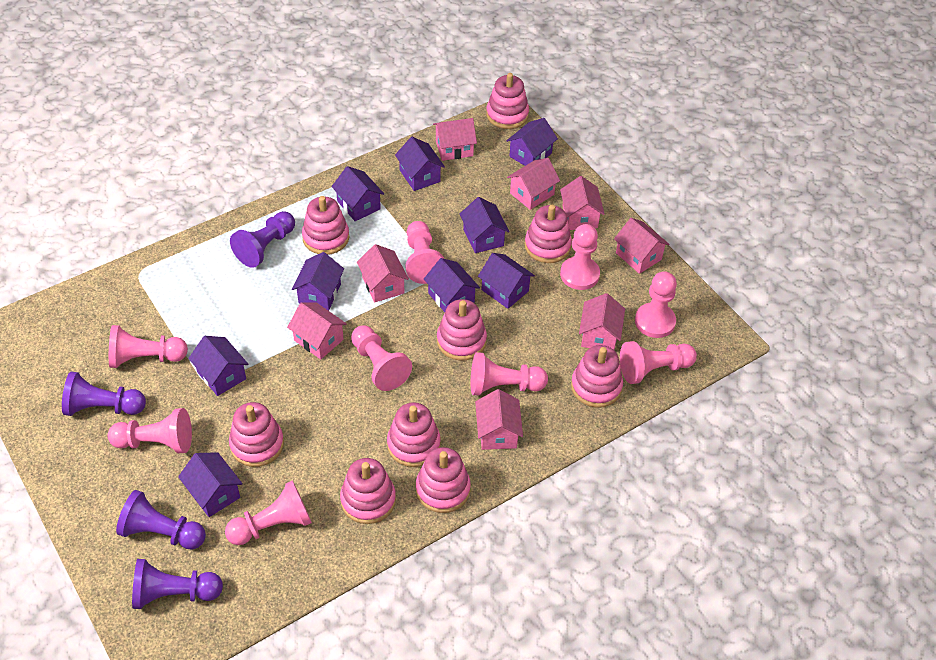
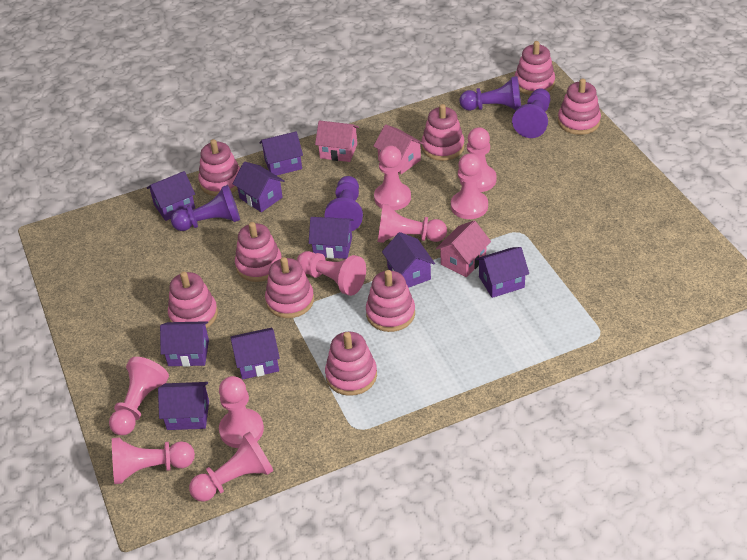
pink house: [287,302,347,360] [357,244,409,302] [433,118,477,161] [475,389,523,450] [507,158,560,210] [560,176,605,230] [579,293,625,350] [614,218,670,274] = 8 -> [315,120,359,162] [374,124,424,174] [436,220,491,277] = 3

